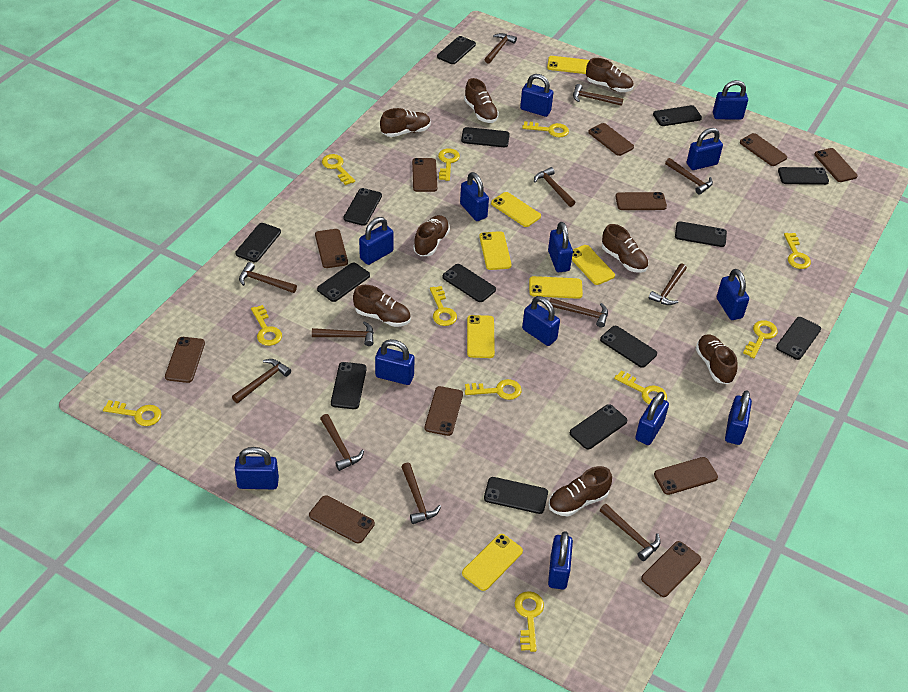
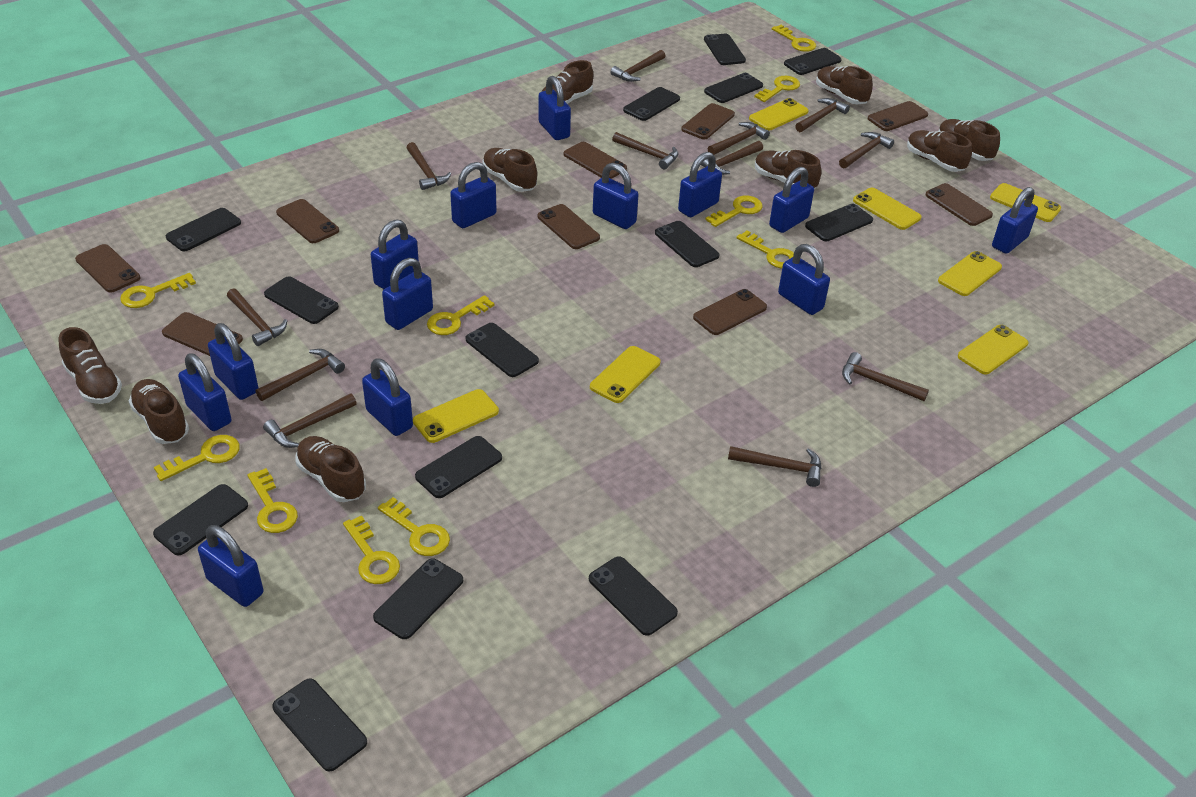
brown phone: [165,337,205,383] [309,495,375,544] [315,229,348,268] [412,158,437,192] [425,386,463,436] [588,123,634,156] [615,192,667,210] [641,541,701,597] [654,457,718,495] [740,133,787,166] [814,148,857,182] = 11 -> [75,244,141,293] [162,312,243,356] [276,199,339,243] [538,204,600,249] [564,142,627,179] [681,103,735,139] [693,289,767,335] [868,101,928,131] [926,183,993,226] = 9
brown shoe: [353,285,411,327] [380,108,431,137] [413,215,450,256] [464,78,499,123] [548,466,612,516] [586,58,633,92] [602,224,648,273] [696,335,738,384] = 8 -> [59,327,122,404] [129,379,189,444] [295,436,366,502] [482,148,537,192] [541,60,593,104] [755,150,821,189] [816,66,873,104] [907,130,972,172] [938,119,1000,161] = 9
yellow key: [103,400,161,426] [251,305,282,346] [322,154,355,185] [430,286,457,326] [438,148,460,181] [465,379,522,400] [515,591,544,652] [522,121,569,137] [614,370,667,404] [743,320,778,358] [784,233,811,269] = 11 -> [120,273,196,308] [154,435,240,481] [247,468,298,533] [343,515,400,584] [378,497,450,556] [427,295,494,335] [705,196,763,227] [737,231,794,269] [754,76,800,102] [772,25,816,52] = 10

